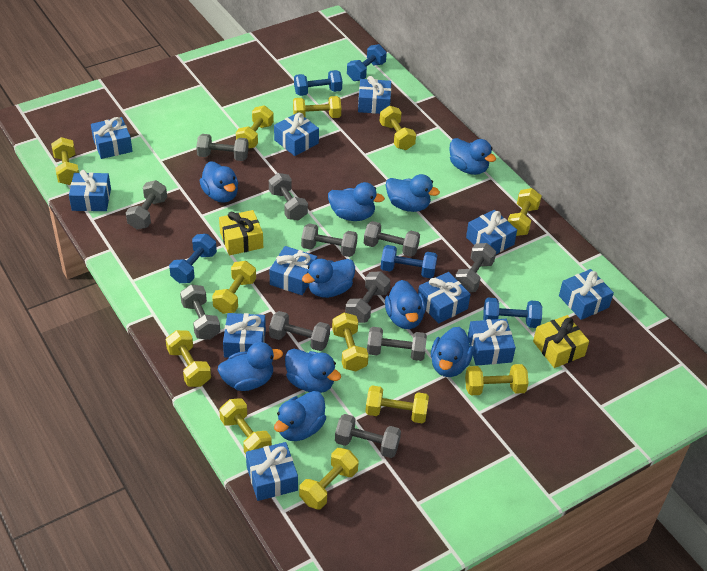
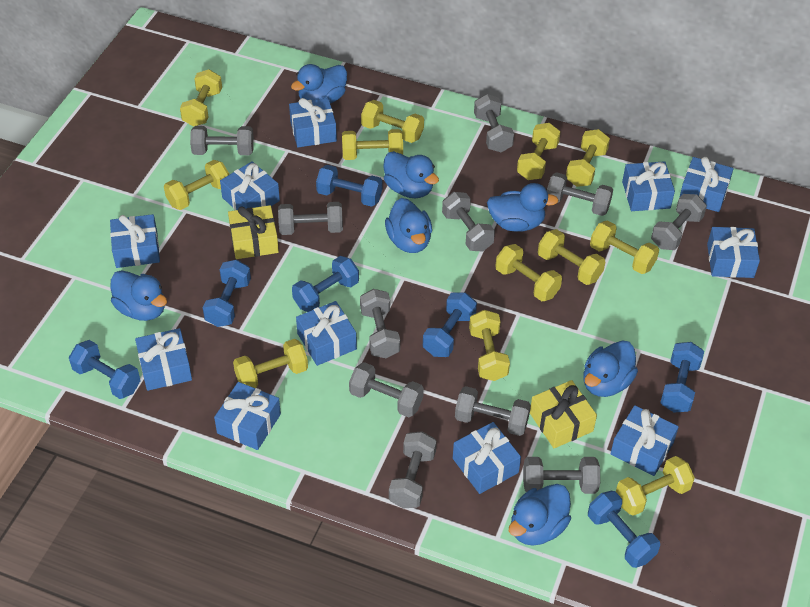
blue duck: [200,161,238,203] [218,342,283,391] [274,391,326,441] [285,349,341,393] [302,259,355,298] [328,182,385,221] [385,280,426,329] [386,174,440,212] [431,327,473,377] [449,138,496,175] = 10 -> [111,270,167,321] [291,64,347,104] [383,151,439,198] [385,198,432,253] [487,183,559,232] [509,484,571,546] [583,340,638,397] = 7
blue dumbbell: [169,234,217,283] [294,70,342,96] [347,44,387,81] [381,245,437,278] [483,298,542,328] = 5 -> [69,340,141,399] [203,260,251,327] [292,256,359,312] [316,165,382,207] [423,292,477,357] [588,491,660,568] [660,342,704,413] = 7

